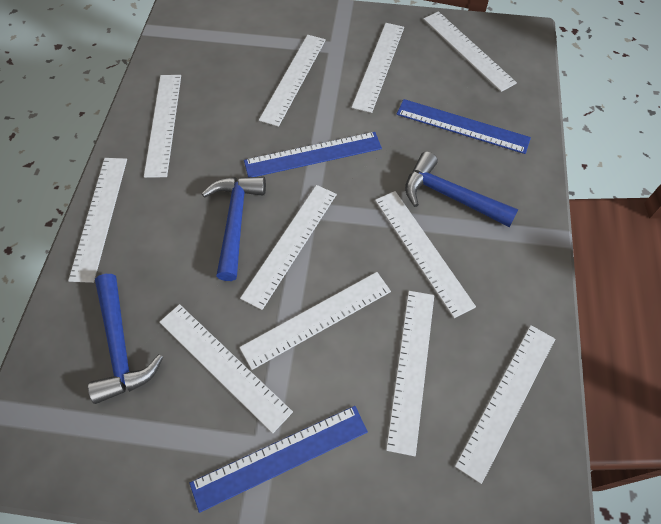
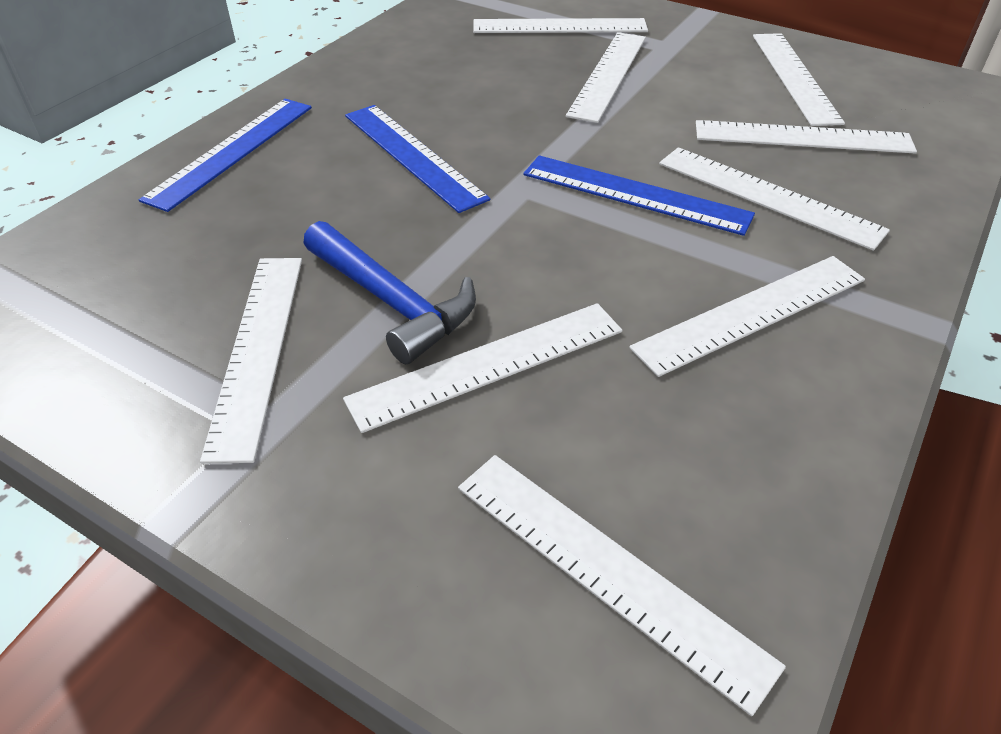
blue hammer: [88,274,163,404] [202,176,266,281] [405,151,519,227] = 3 -> [303,221,476,364] = 1
white ruler: [68,158,127,283] [144,75,181,178] [159,304,293,433] [239,272,391,370] [240,185,337,310] [259,35,326,127] [351,23,404,113] [375,191,476,318] [386,291,434,456] [423,11,517,92] [455,325,555,484] = 11 -> [200,258,302,464] [343,303,622,433] [458,455,786,716] [473,18,648,33] [566,32,646,123] [629,256,865,377] [659,147,890,251] [696,120,917,154] [753,33,845,126] = 9

